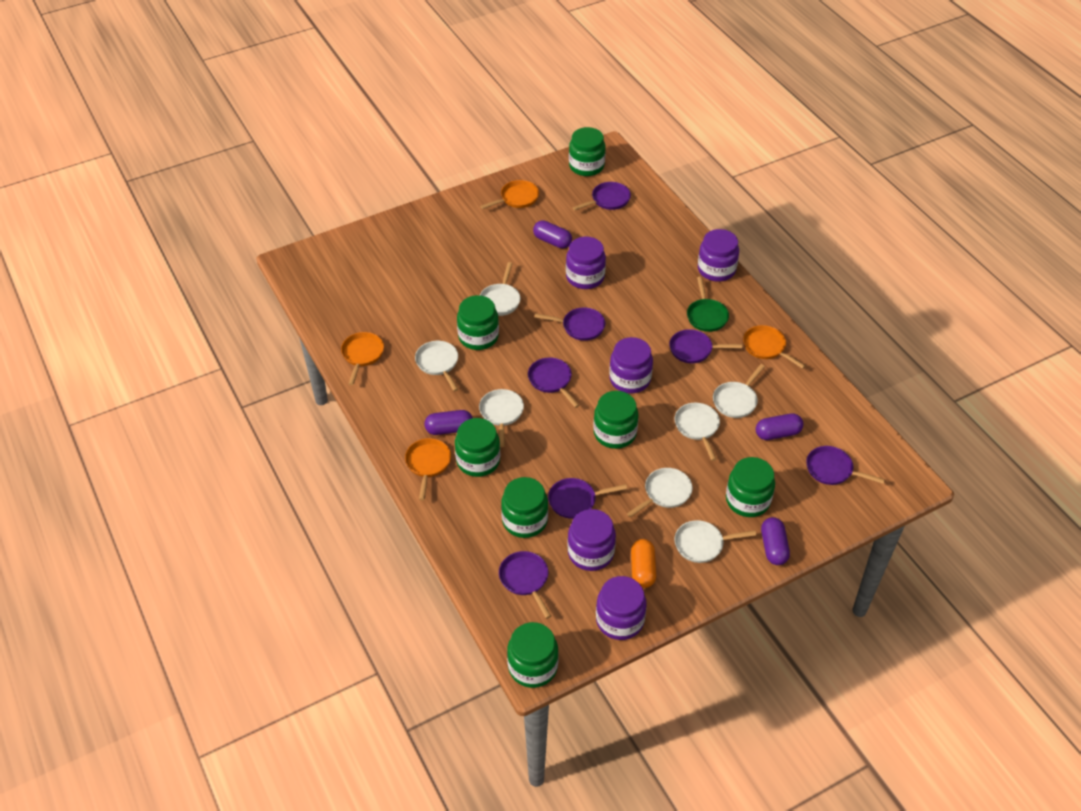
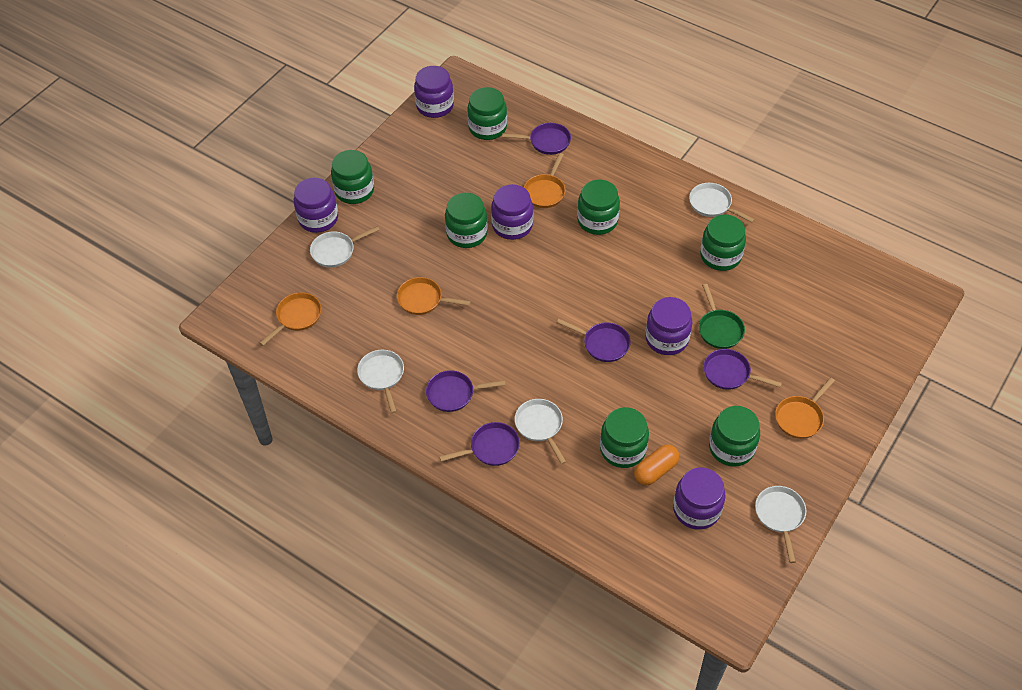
purple capsule: [425,410,473,435] [533,220,572,249] [756,413,803,440] [761,517,790,565] = 4 -> none = 0
purple pan: [499,551,551,619] [528,357,579,408] [535,307,605,341] [548,478,627,519] [572,182,631,211] [669,329,742,363] [806,446,885,485] = 7 -> [426,370,505,412] [439,422,520,466] [502,123,571,155] [557,319,631,362] [703,349,782,390] = 5
white pan: [415,341,458,391] [479,389,524,447] [480,262,520,316] [627,468,692,517] [674,520,756,563] [675,403,720,461] [713,364,765,418] = 7 -> [310,226,380,267] [357,350,404,414] [515,399,566,464] [689,183,755,223] [755,486,806,563] = 5

